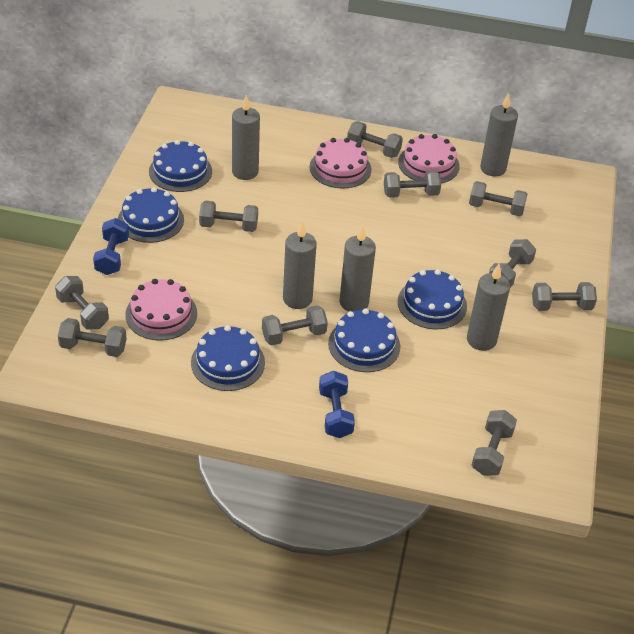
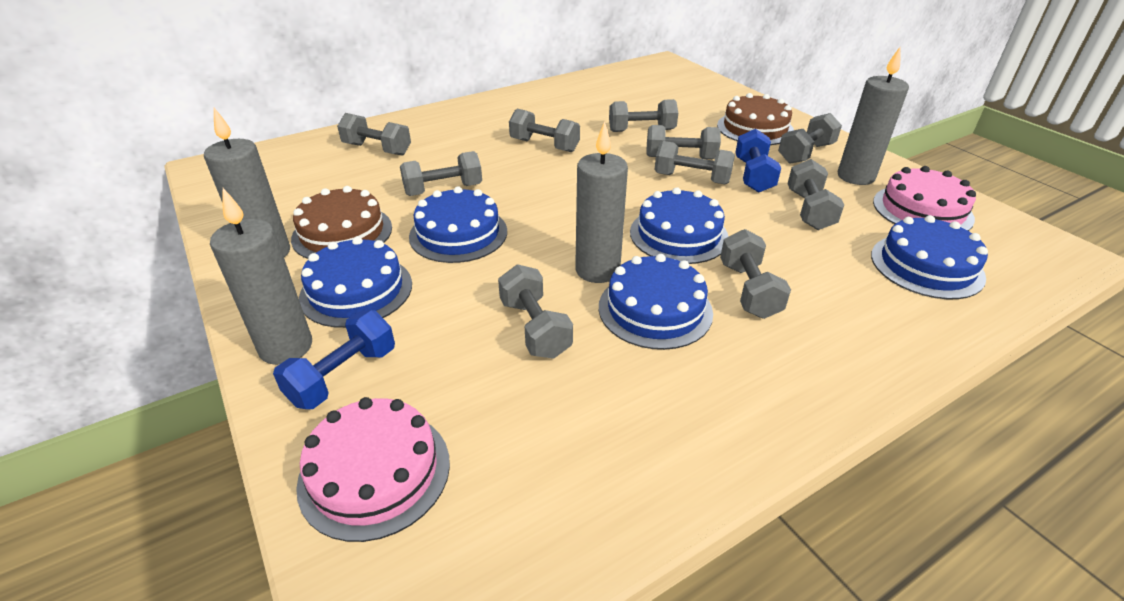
brown cake: none = 0 -> [291,186,392,259] [717,93,794,145] = 2
grey candle: [232,95,260,180] [283,221,317,309] [339,225,376,311] [467,264,510,351] [480,93,518,176] = 5 -> [204,108,290,257] [210,188,312,365] [575,121,628,283] [838,47,909,185] = 4
pink cake: [125,279,197,341] [309,138,371,189] [398,134,460,183] = 3 -> [296,397,450,542] [873,166,976,231] = 2

